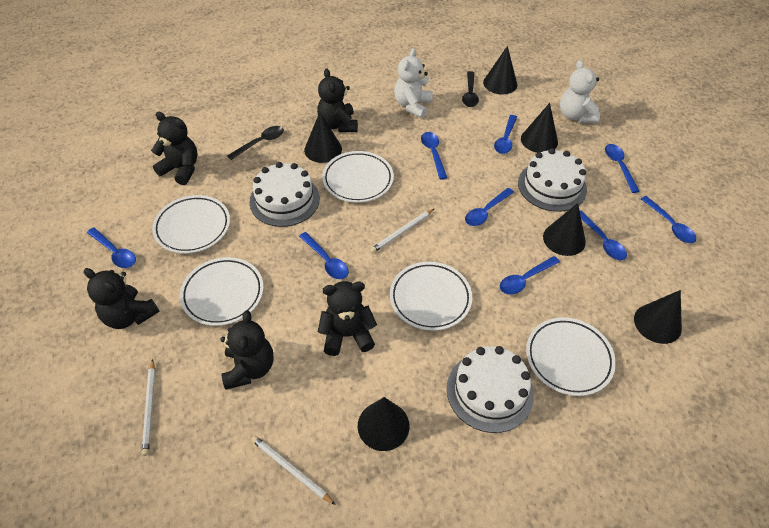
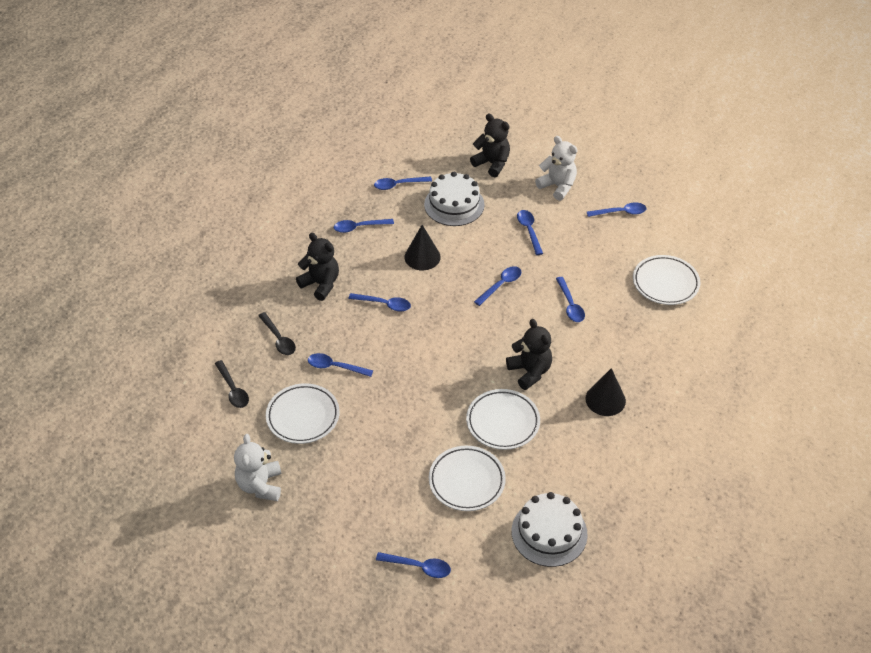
black cone: [304,112,342,163] [358,397,409,451] [483,46,517,94] [521,103,558,153] [543,203,586,256] [634,290,682,344] = 6 -> [404,225,441,270] [585,368,626,416] = 2
black teddy bear: [84,268,160,329] [151,112,198,185] [220,310,273,390] [317,68,358,132] [318,281,377,356] = 5 -> [296,233,339,301] [470,114,510,177] [506,319,552,390] = 3
white cake: [249,162,320,227] [447,346,534,433] [518,148,587,212] = 3 -> [424,172,485,226] [511,492,587,567] = 2
white pencil: [142,359,155,456] [251,436,336,505] [370,209,434,253] = 3 -> none = 0
white plate: [152,195,230,254] [180,257,264,326] [322,151,394,203] [390,262,472,331] [526,317,616,396] = 5 -> [266,383,340,444] [429,446,506,511] [466,389,540,450] [633,255,700,305] = 4

